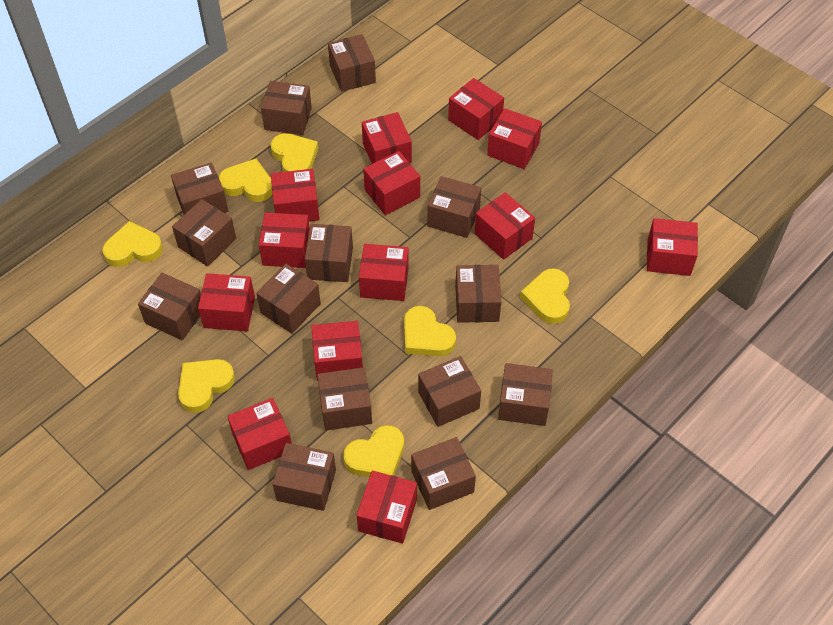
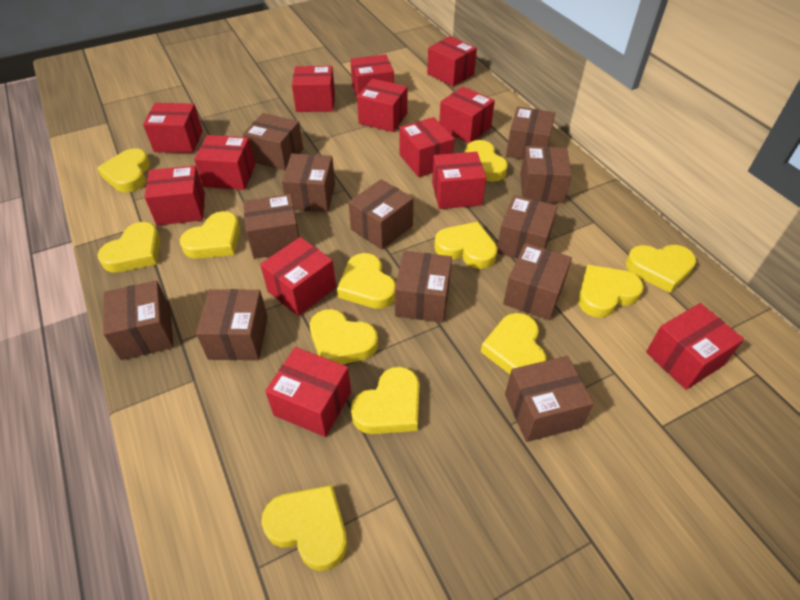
brown box: [138,273,201,340] [171,162,228,215] [172,199,236,266] [256,264,321,334] [261,81,312,135] [272,443,336,511] [305,224,353,282] [317,367,372,431] [328,34,376,92] [411,437,476,510] [418,356,481,427] [427,176,481,238] [455,265,501,323] [498,363,553,426] = 14 -> [103,280,174,360] [196,289,268,360] [243,113,303,170] [243,194,299,259] [282,154,335,212] [348,179,414,250] [395,251,452,323] [497,195,558,259] [503,243,572,320] [505,356,594,442] [506,106,555,160] [520,146,572,203] = 12
yellow heart: [102,221,163,267] [178,359,235,413] [219,159,272,202] [271,133,318,172] [343,425,404,477] [404,306,456,356] [520,268,570,324] = 7 -> [97,148,150,192] [97,222,160,273] [180,211,240,259] [261,485,347,571] [310,309,378,364] [337,253,396,309] [351,367,420,434] [434,222,498,269] [464,140,508,182] [481,313,546,374] [578,265,644,318] [626,245,696,293] = 12

